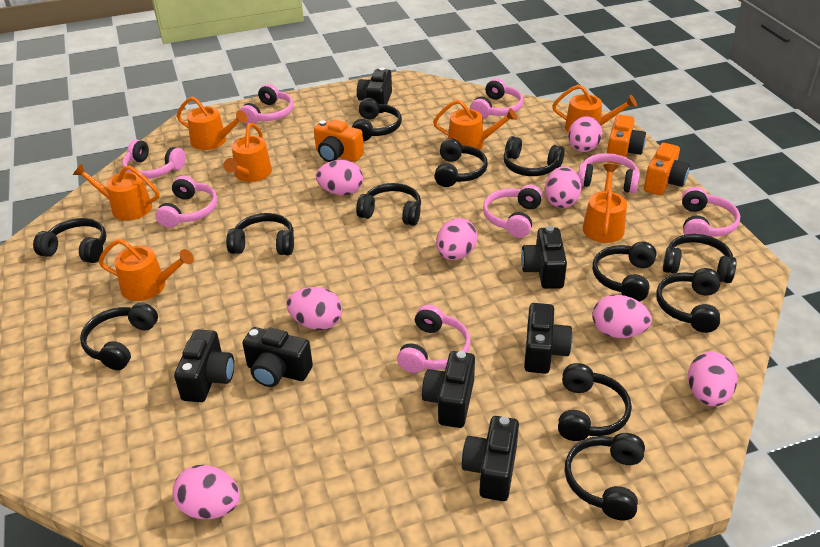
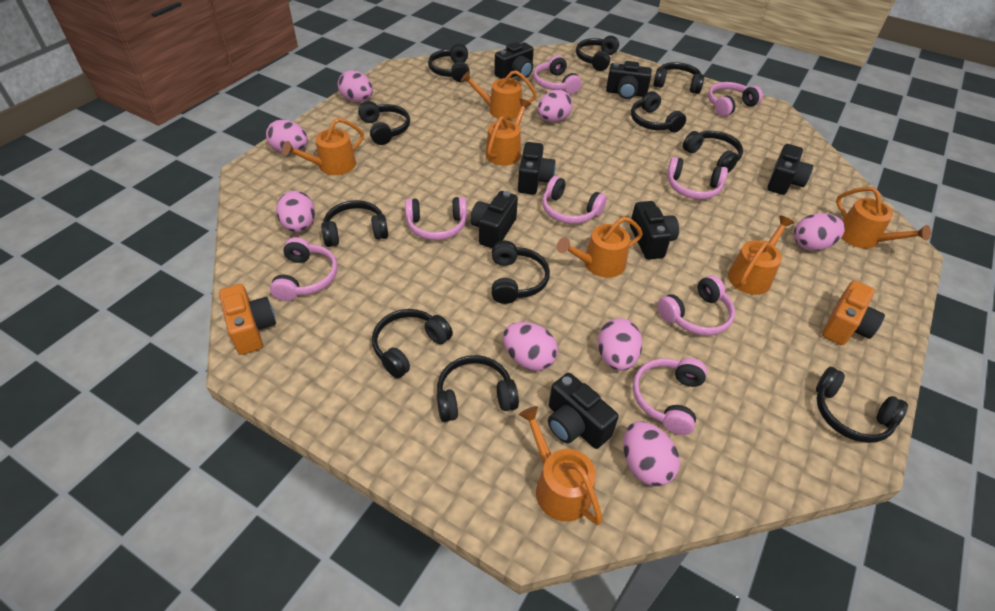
black headphones: [33,218,107,263] [80,303,158,370] [226,213,294,255] [352,98,402,141] [356,183,421,226] [434,139,488,187] [504,136,565,176] [558,363,632,441] [565,433,645,520] [592,242,657,302] [656,268,720,333] [663,234,737,283] = 12 -> [321,200,388,247] [358,101,410,145] [372,309,453,378] [428,44,470,82] [437,355,519,422] [491,241,550,304] [576,36,619,71] [631,91,686,132] [653,62,704,94] [683,131,743,173] [816,367,908,443] = 11
orange camera: [314,119,364,162] [607,115,646,164] [644,143,690,195] = 3 -> [219,284,276,355] [822,280,885,345] = 2

